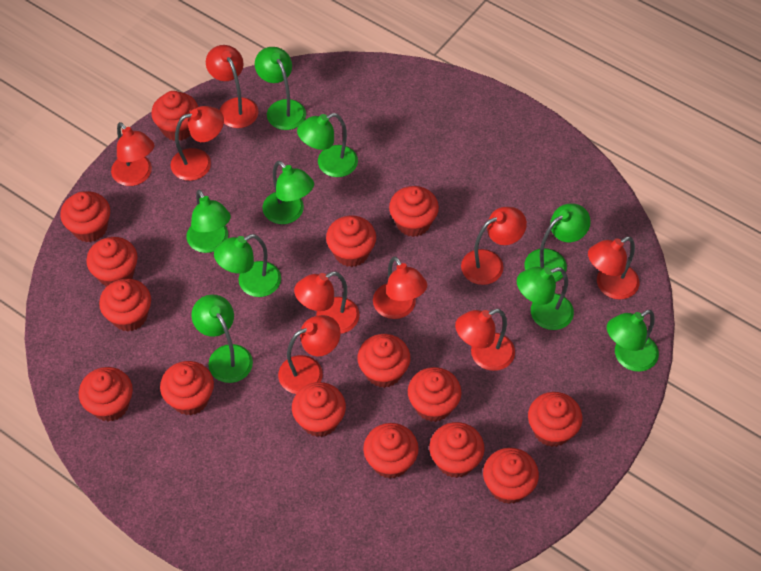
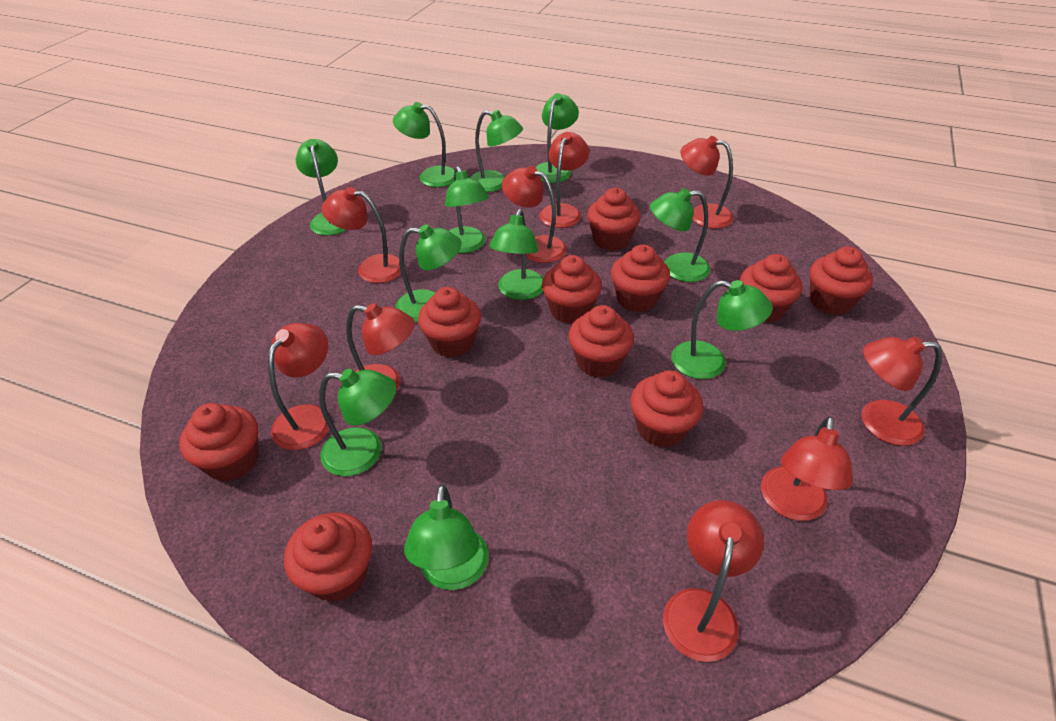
green lamp: [187,190,231,253] [191,294,253,383] [214,234,281,297] [255,47,306,130] [263,161,314,224] [297,113,358,177] [517,267,574,330] [525,204,591,282] [607,310,659,372] = 9 -> [296,139,346,236] [319,369,396,476] [393,102,454,187] [395,224,462,322] [404,484,489,590] [445,166,489,253] [470,110,523,192] [490,209,543,300] [535,93,579,183] [650,188,710,282] [671,280,773,379] = 11
red cupcake: [60,191,110,242] [79,367,133,422] [86,237,138,287] [99,279,151,332] [151,91,198,141] [160,361,214,415] [292,382,346,437] [326,215,376,267] [358,334,410,388] [363,423,419,479] [389,186,439,237] [408,367,461,422] [429,422,485,478] [483,448,539,504] [528,392,582,447] = 15 -> [179,403,259,482] [284,512,372,602] [418,287,481,358] [542,255,602,324] [568,305,634,378] [587,188,641,251] [611,244,670,312] [630,370,703,448] [740,254,802,323] [810,247,873,315] = 10

